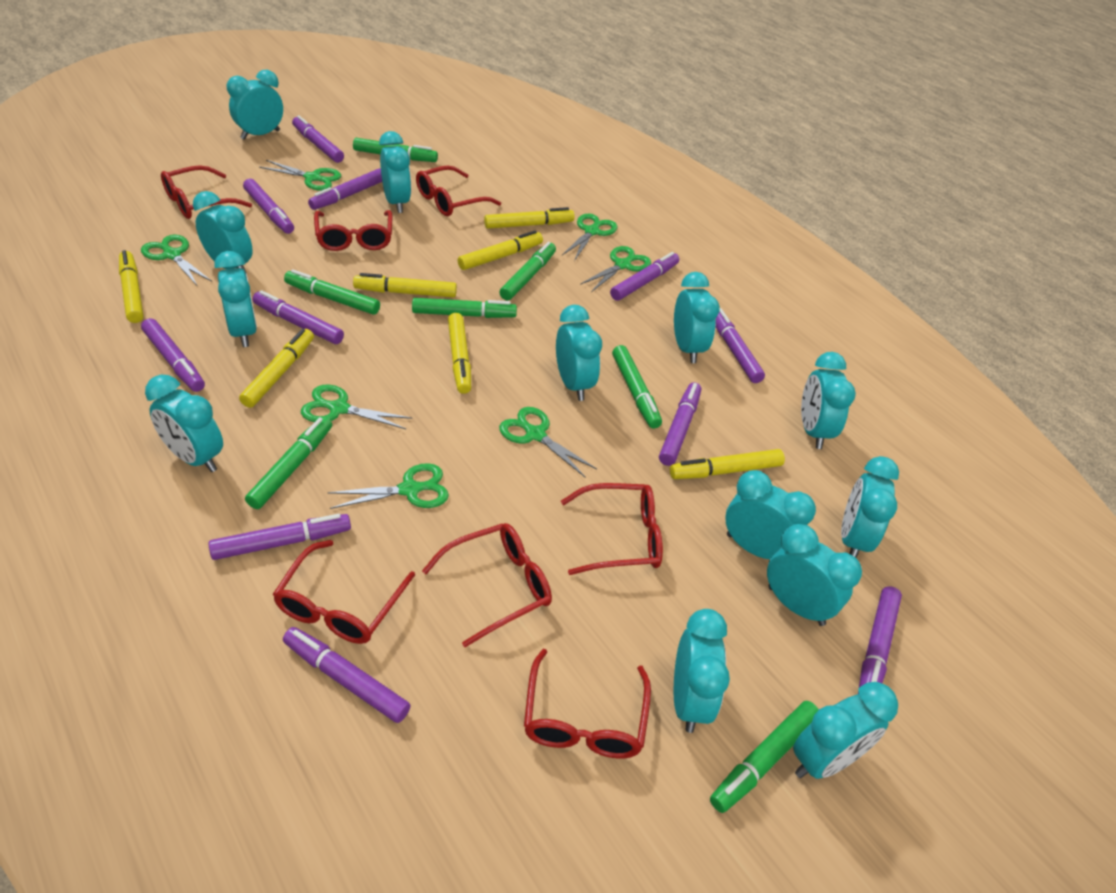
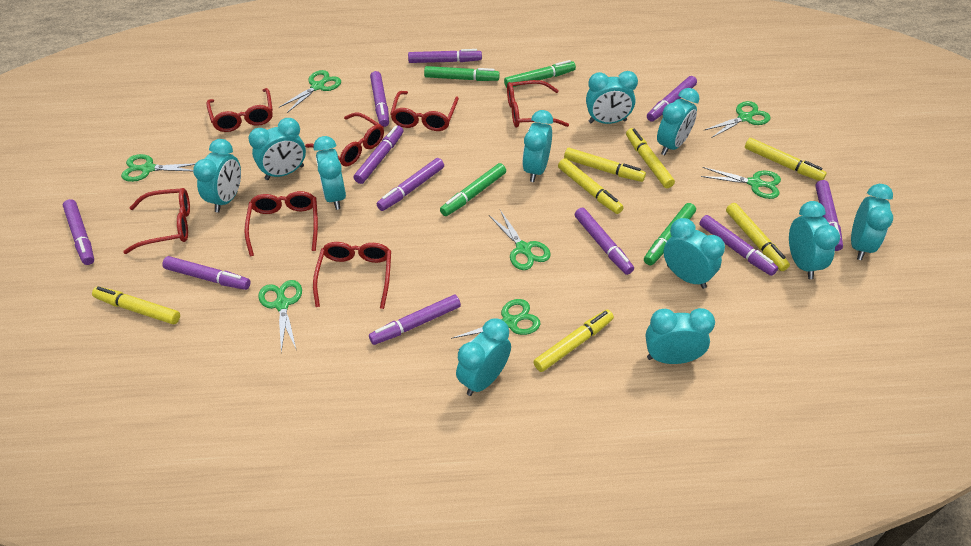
green marker: [245,416,332,509] [284,269,380,315] [353,138,438,162] [412,298,517,318] [499,242,556,301] [612,345,662,429] [710,701,819,813] = 7 -> [424,66,500,81] [440,163,506,216] [504,60,576,88] [644,203,696,265] = 4
turquoise clock: [145,375,223,472] [193,191,253,272] [214,251,257,347] [227,70,283,140] [379,131,411,213] [556,305,602,401] [674,272,720,363] [674,609,730,733] [726,470,816,559] [767,524,862,626] [793,682,898,779] [801,352,856,449] [841,456,899,558] = 13 -> [193,139,241,212] [248,118,306,180] [313,136,346,210] [456,319,511,396] [522,110,553,182] [586,71,638,124] [645,308,715,364] [657,88,700,155] [664,218,725,289] [789,201,840,279] [851,184,893,260] = 11

